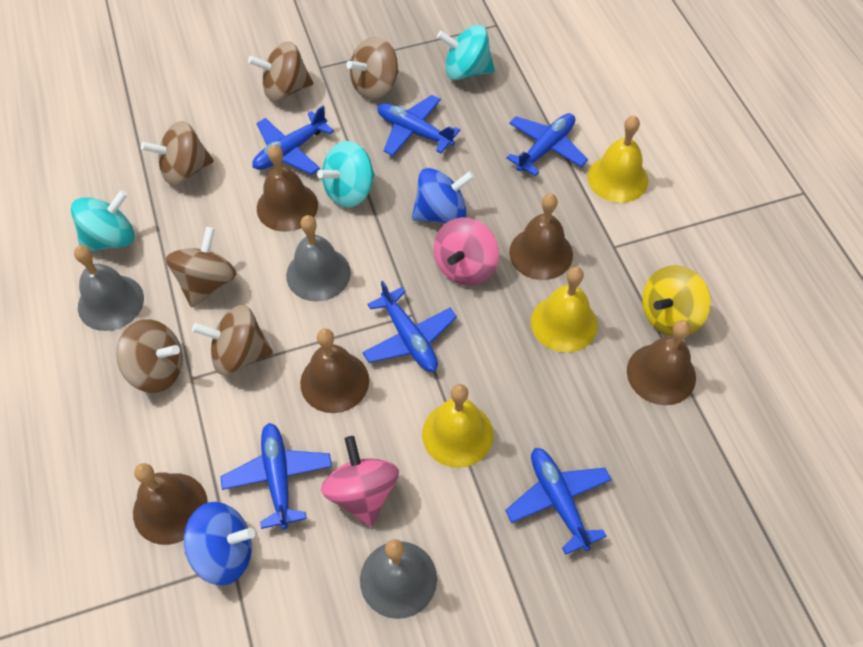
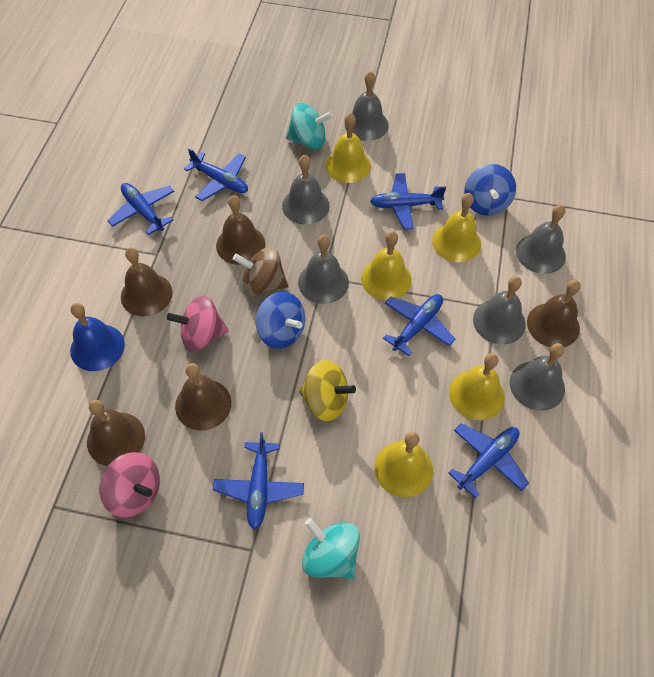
blue bell: none = 0 -> [70,303,125,371] = 1
brown spinning top: [116,319,183,393] [141,121,214,186] [166,227,236,307] [192,305,273,375] [248,42,313,101] [346,37,399,100] = 6 -> [233,247,288,297] = 1
grey bell: [74,245,144,331] [286,215,351,302] [360,539,437,619] = 3 -> [282,155,330,225] [298,235,349,304] [345,71,389,141] [473,276,526,345] [510,343,565,411] [516,205,566,274] = 6
turquoise spinning top: [71,190,134,252] [317,141,375,208] [437,25,495,80] = 3 -> [286,103,333,149] [302,518,360,579] = 2
yellow bell: [422,384,493,468] [531,267,598,353] [588,115,648,203] = 3 -> [325,113,371,183] [361,231,412,300] [374,432,433,497] [432,193,481,262] [449,353,505,420] = 5

